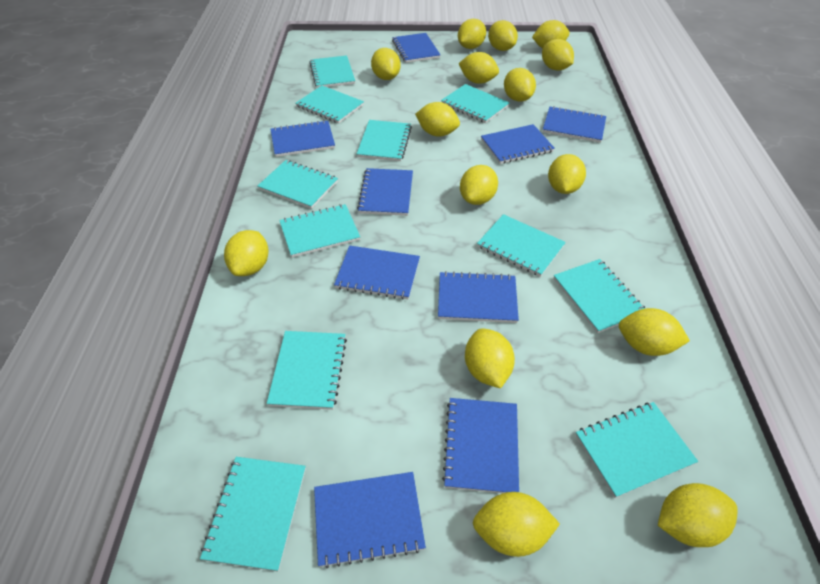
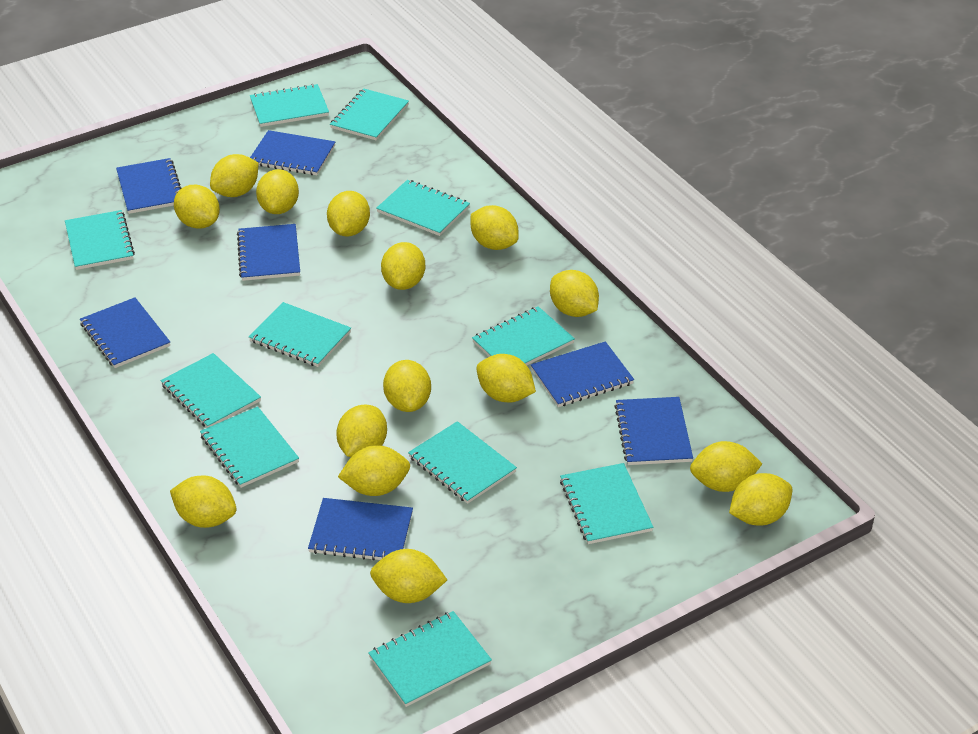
blue notebook: [270,120,335,157] [314,472,426,568] [334,245,420,300] [357,168,413,216] [392,33,440,63] [438,271,519,323] [442,398,519,493] [481,124,555,164] [543,106,606,143] = 9 -> [80,297,170,368] [116,158,181,214] [237,224,300,281] [250,130,335,175] [308,498,413,561] [531,341,634,407] [614,397,693,465] = 7

